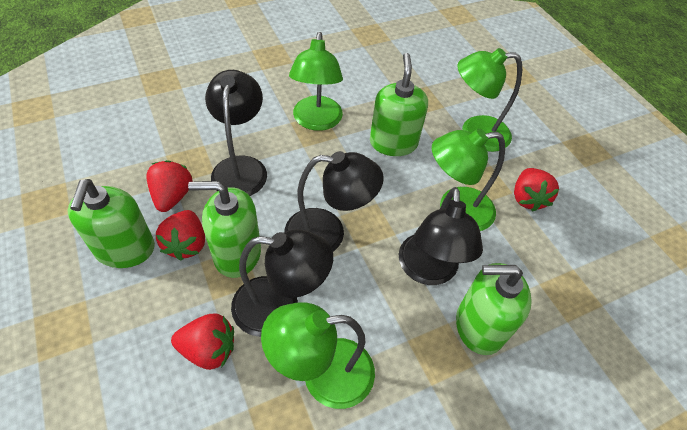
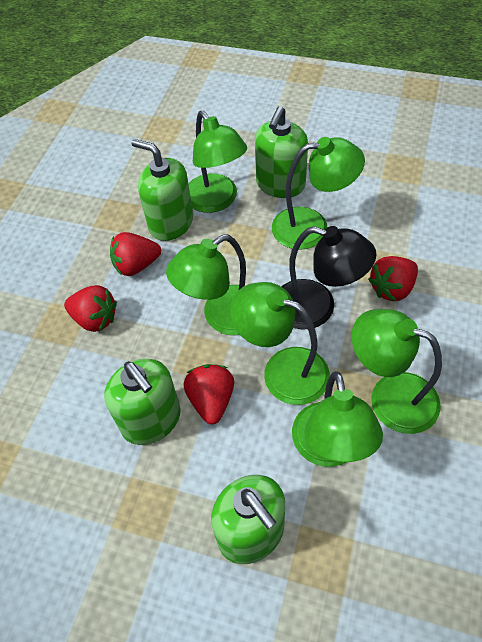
black lamp: [205,70,267,196] [231,229,333,337] [285,151,384,252] [399,187,483,285] = 4 -> [282,226,376,330] = 1
green lamp: [261,302,375,409] [289,32,343,131] [432,128,505,231] [457,48,522,152] = 4 -> [166,234,246,335] [188,111,247,213] [230,282,330,405] [272,137,365,249] [292,371,383,467] [352,309,442,434] = 6

